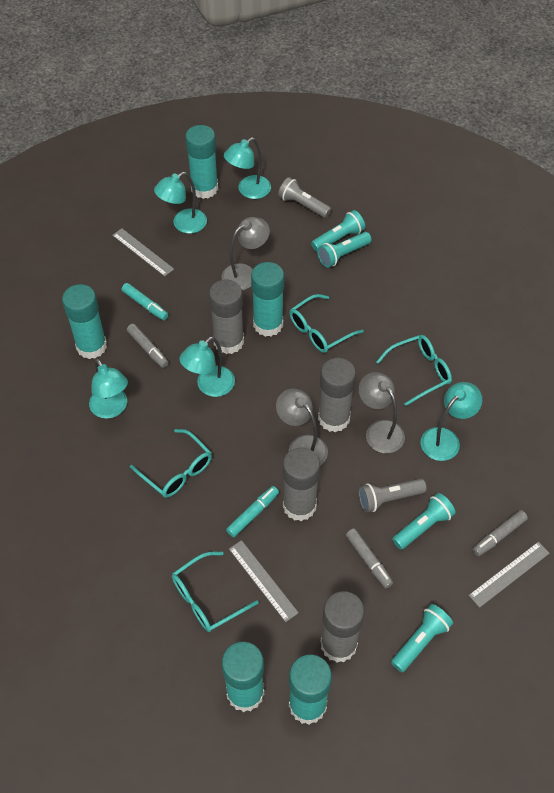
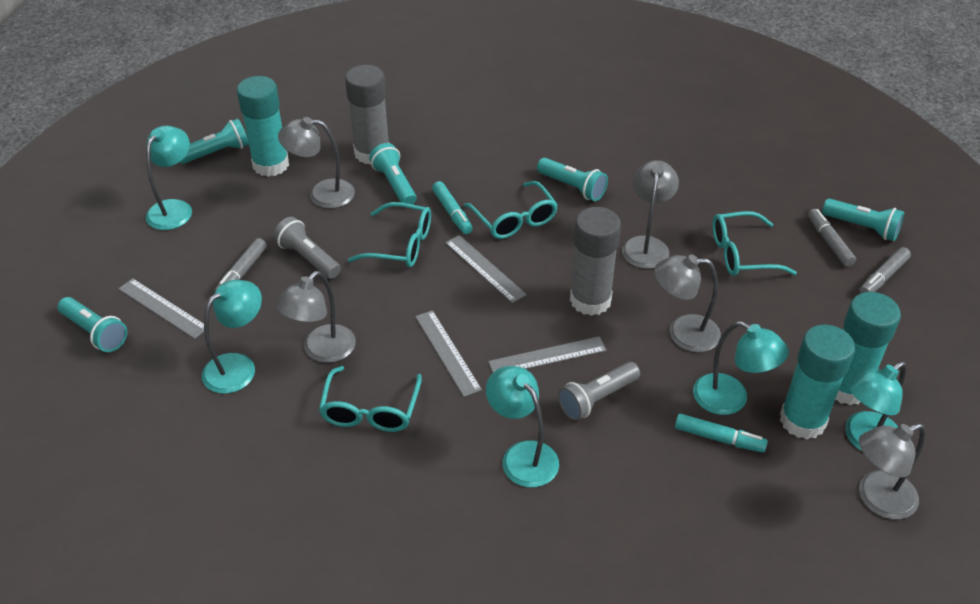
grey glue stick: [209,279,244,354] [283,447,320,521] [318,358,356,432] [321,591,365,663] = 4 -> [345,65,389,164] [570,207,621,316] = 2
grey lamp: [222,217,270,290] [276,389,328,465] [359,372,405,453] = 3 -> [276,271,356,363] [278,117,355,208] [622,160,679,269] [654,255,721,352] [859,423,925,519] = 5
grey ruler: [112,228,174,276] [229,540,299,622] [469,542,549,608] = 3 -> [118,278,204,339] [415,310,482,397] [445,235,527,303] [488,336,607,373] = 4
turquoise flashlight: [311,210,365,252] [317,232,371,268] [391,604,453,672] [392,493,456,550] = 4 -> [58,297,127,352] [180,118,249,164] [369,143,417,204] [537,158,608,201] [822,199,904,241] = 5
turquoise glue stick: [62,284,107,359] [185,125,218,199] [222,642,264,712] [251,262,284,337] [289,654,332,725] = 5 -> [237,76,289,177] [780,324,855,439] [835,292,901,405] = 3

